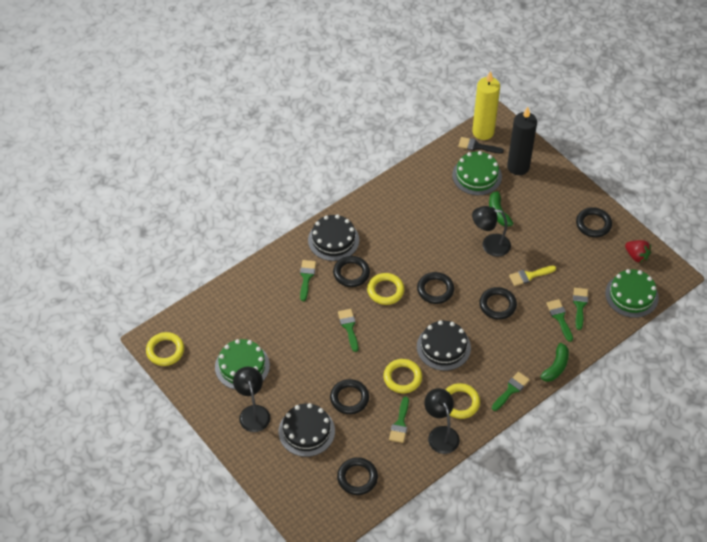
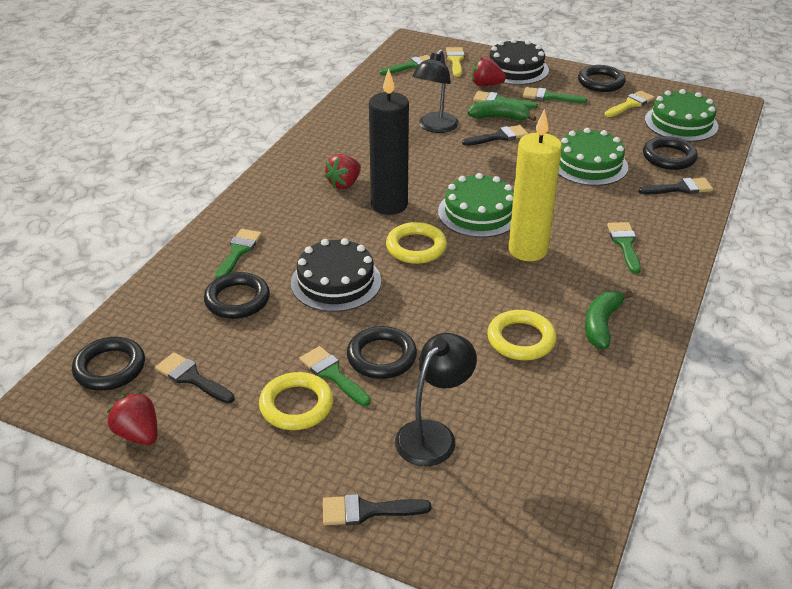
black brush: [458,137,504,154] = 1 -> [155,352,235,404] [323,494,431,525] [462,125,528,146] [638,178,713,195] = 4
black cake: [279,403,335,457] [308,214,359,261] [417,320,471,371] = 3 -> [291,238,381,312] [489,39,549,85] = 2
black lamp: [233,367,270,432] [424,388,460,454] [472,206,511,257] = 3 -> [395,333,477,466] [412,50,459,133] = 2
black ring: [330,379,369,414] [333,256,370,287] [337,457,378,495] [417,272,454,304] [479,287,517,320] [576,207,612,237] = 6 -> [72,337,145,391] [204,272,270,319] [347,326,417,379] [578,65,626,92] [643,136,698,170] = 5
red strawberry: [625,240,651,263] = 1 -> [107,392,158,445] [324,154,361,189] [472,57,506,86] = 3
yellow brush: [509,266,556,286] = 1 -> [446,47,464,77] [604,91,655,117] = 2
yellow ring: [146,332,184,366] [367,273,404,305] [384,359,422,393] [445,383,480,419] = 4 -> [259,372,333,430] [386,222,447,264] [487,310,557,360] = 3

